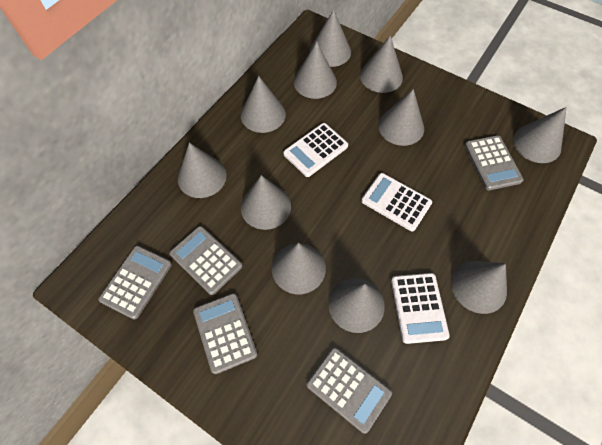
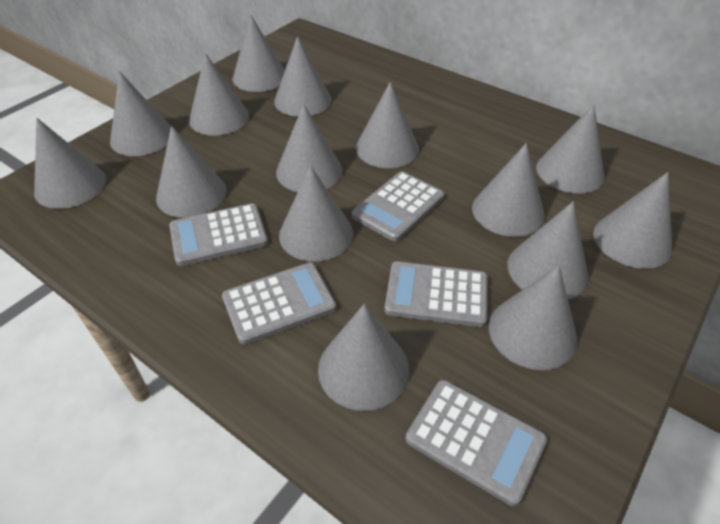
grey cone: [178,143,227,198] [241,76,286,133] [241,175,291,230] [272,243,326,294] [294,42,337,99] [310,9,351,67] [328,278,385,333] [360,35,403,93] [378,89,424,146] [451,261,507,314] [513,107,567,163] = 11 -> [34,118,106,209] [110,71,171,156] [156,126,227,218] [189,53,249,136] [232,15,285,92] [274,36,331,117] [276,104,343,192] [279,165,353,262] [318,304,409,411] [356,82,419,168] [472,143,544,237] [489,265,577,370] [507,201,588,299] [536,104,605,194] [593,172,672,269] = 15
white calculator: [283,123,348,177] [361,173,432,231] [391,273,450,344] = 3 -> none = 0

